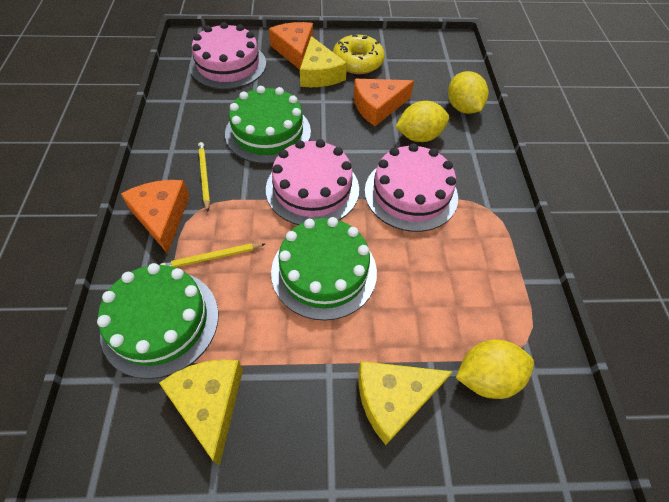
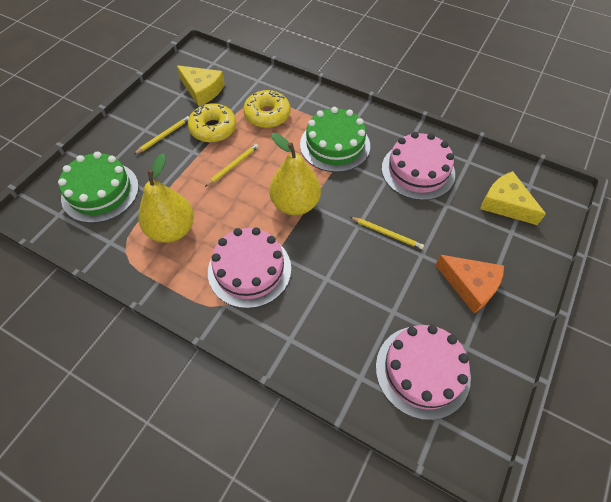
green cake: [97,263,218,379] [225,86,311,164] [271,217,377,320] = 3 -> [58,152,139,223] [300,107,370,172] = 2
orange cheese: [121,180,190,254] [269,22,313,70] [353,79,414,126] = 3 -> [435,255,504,313] = 1
yellow cheese: [159,359,243,466] [300,36,347,87] [358,361,453,445] = 3 -> [176,65,225,106] [480,171,546,225] = 2
yellow donut: [333,34,385,74] = 1 -> [188,103,236,142] [243,90,291,128] = 2
yellow lemon: [395,101,449,142] [448,71,488,114] [456,339,534,399] = 3 -> none = 0
yellow pear: none = 0 -> [139,153,194,243] [269,133,321,215] = 2
yellow pencil: [160,243,265,268] [198,142,210,212] = 2 -> [134,116,189,154] [205,144,259,187] [350,217,424,249] = 3

